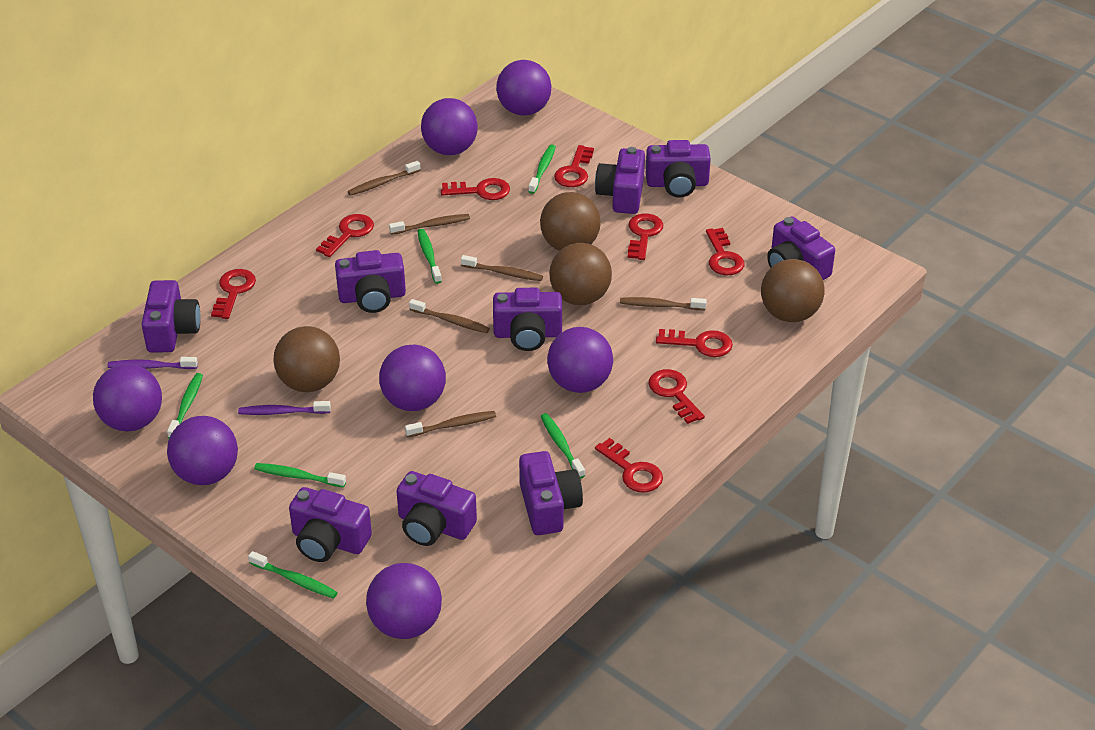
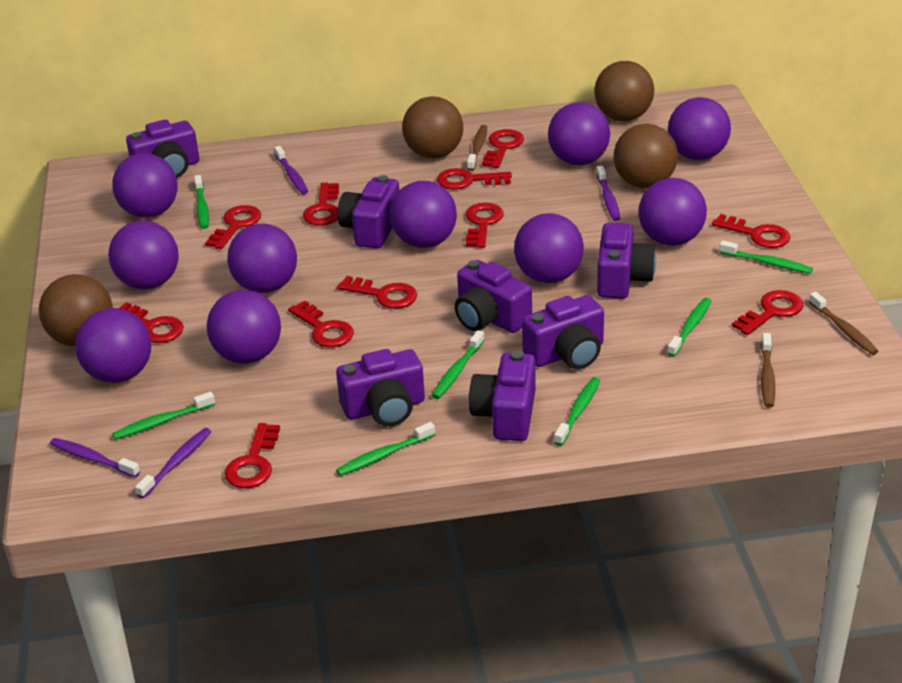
brown toothbrush: [348,161,421,196] [389,214,470,235] [405,411,496,437] [409,299,490,333] [461,255,543,281] [620,297,707,310] = 6 -> [467,125,487,171] [761,333,775,408] [809,292,878,355] = 3
green toothbrush: [167,373,203,438] [248,551,338,599] [254,463,346,488] [418,229,442,284] [528,144,556,194] [541,413,585,479] = 6 -> [112,392,215,440] [194,175,209,229] [336,422,435,476] [432,330,485,399] [554,377,600,446] [667,298,711,357] [719,240,813,274] = 7
purple ball: [93,364,162,432] [167,416,238,485] [366,563,442,639] [379,345,446,411] [421,98,478,155] [496,60,551,116] [547,327,613,393] = 7 -> [75,308,151,383] [108,221,179,289] [112,153,178,218] [207,290,281,364] [227,224,297,293] [390,181,457,248] [514,213,584,283] [548,102,610,165] [639,178,707,246] [668,97,731,160] = 10
purple camera: [141,280,200,353] [289,487,372,562] [335,250,406,313] [396,471,477,546] [493,288,562,351] [519,451,583,535] [595,147,645,214] [646,140,711,198] [767,216,835,280] = 9 -> [126,120,199,178] [336,349,425,426] [337,175,400,249] [455,260,532,333] [469,351,536,441] [522,295,604,369] [597,223,656,299] = 7
purple toothbrush: [108,357,198,369] [238,401,331,415] = 2 -> [50,438,140,478] [135,428,212,498] [274,146,308,194] [596,166,620,221] = 4
red key: [211,269,256,319] [316,214,374,257] [441,178,510,200] [554,145,594,187] [595,438,663,493] [628,213,664,260] [648,369,705,424] [656,329,733,357] [706,228,744,275] = 9 -> [118,302,184,343] [205,205,261,249] [224,423,280,488] [288,301,354,347] [303,183,339,226] [337,276,417,309] [437,168,512,189] [465,203,504,248] [482,129,524,168] [712,214,790,248] [732,290,804,335] = 11

